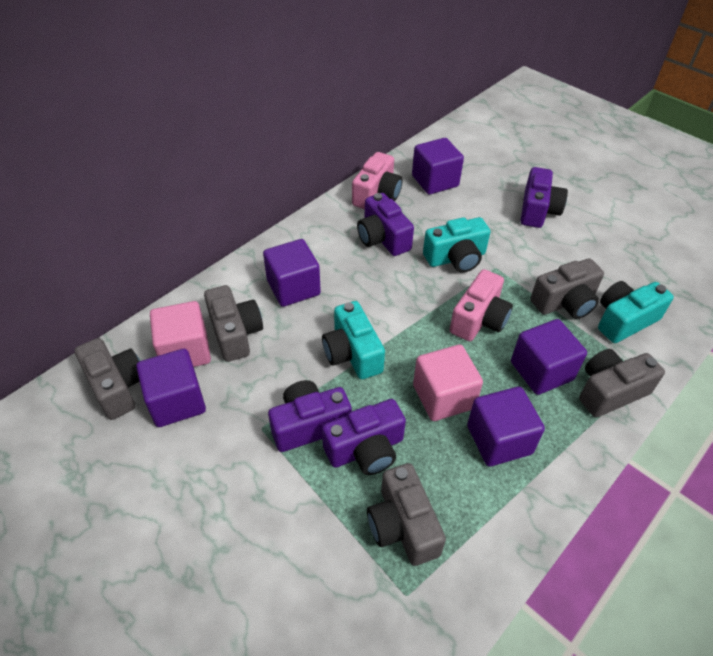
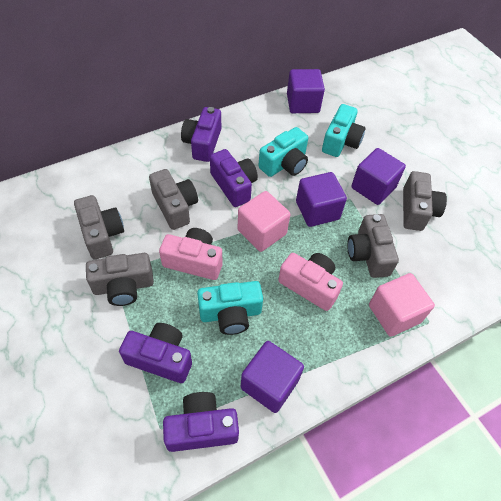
purple cube: [136,349,206,427] [263,239,321,307] [412,138,464,194] [467,387,545,467] [511,319,587,395] = 5 -> [241,341,304,413] [287,69,325,113] [296,172,347,227] [351,148,406,205] = 4

